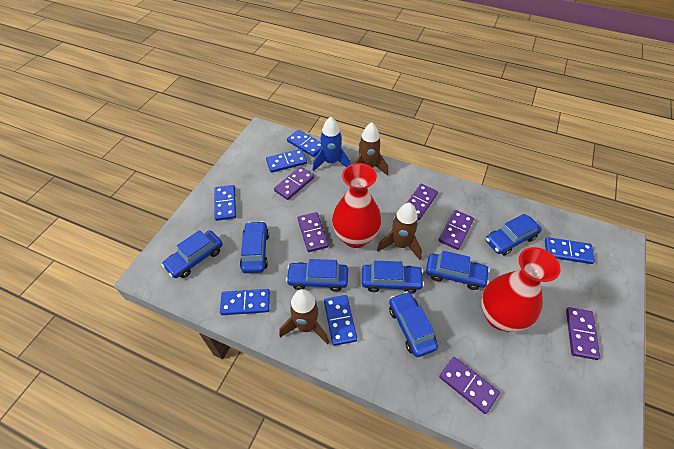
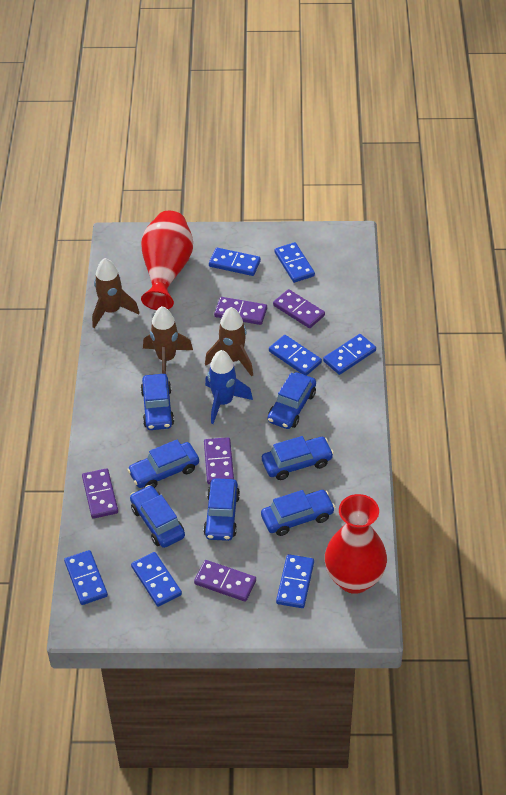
blue domino: [214,185,236,221] [220,289,270,315] [266,149,307,173] [287,130,321,157] [324,295,357,346] [545,237,595,264] = 6 -> [64,550,108,605] [131,552,182,607] [209,248,261,276] [269,335,322,376] [275,242,315,283] [276,554,314,608] [323,334,376,375] = 7
purple domino: [274,167,314,200] [298,212,329,252] [407,184,438,220] [439,210,474,250] [439,357,500,414] [566,307,600,360] = 6 -> [82,468,118,519] [194,560,256,602] [204,437,234,484] [214,297,267,325] [273,289,325,328] = 5

